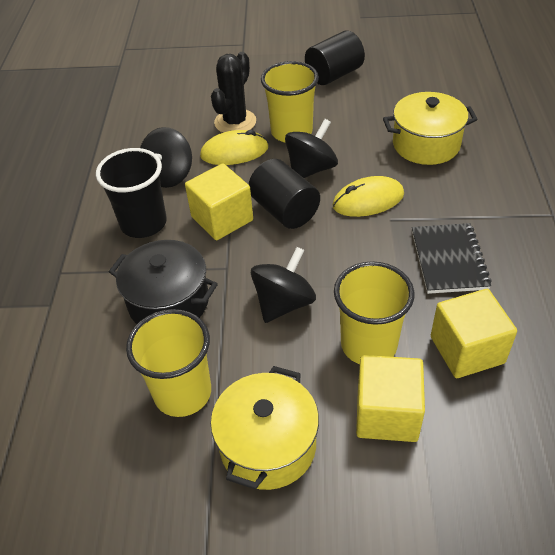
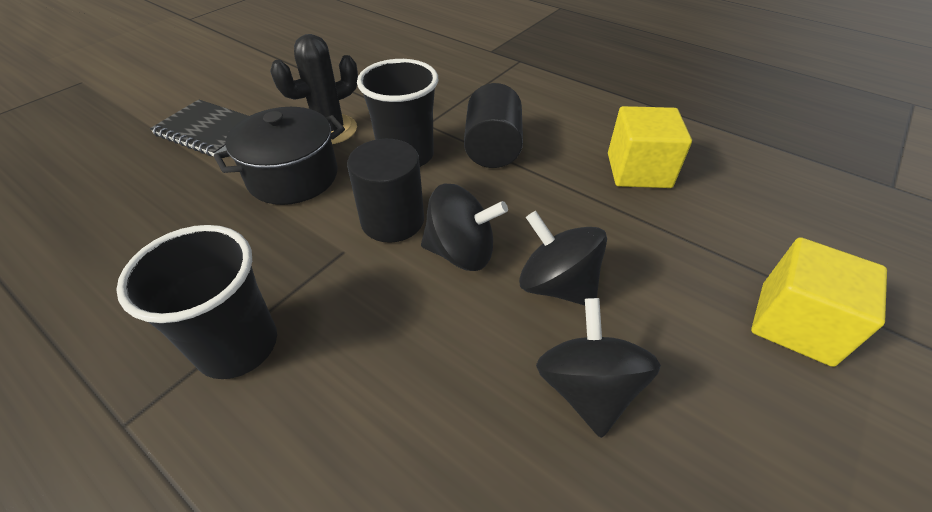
black cup: [96,148,167,238] = 1 -> [116,225,277,379] [357,59,438,167] = 2
yellow cube: [185,163,253,240] [356,355,425,442] [431,289,517,378] = 3 -> [608,106,692,188] [751,237,887,367] = 2
yellow cup: [126,309,211,417] [261,61,319,143] [334,261,415,364] = 3 -> none = 0
yellow mouse: [200,130,269,165] [332,176,404,217] = 2 -> none = 0
yellow pot: [211,366,319,490] [383,92,478,165] = 2 -> none = 0

